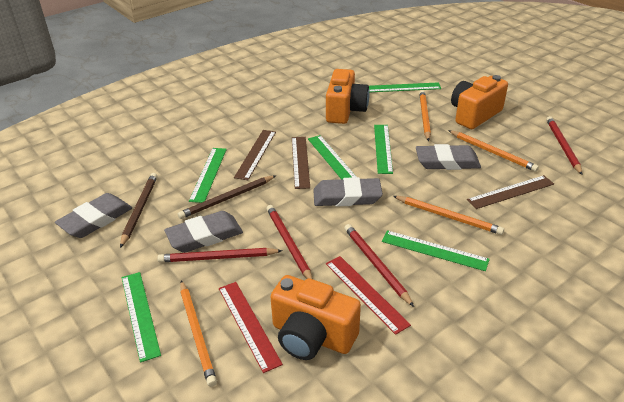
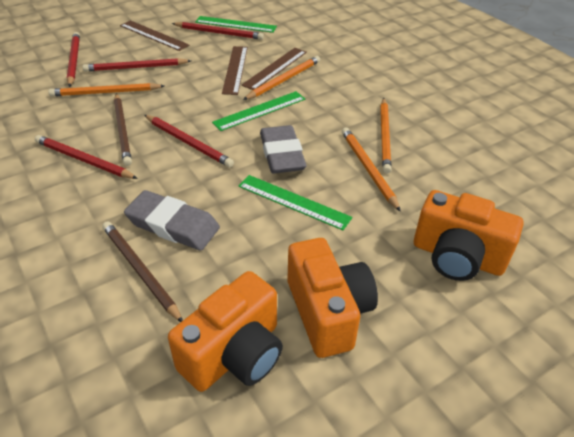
green ruler: [122,272,161,362] [189,148,227,203] [308,135,357,179] [369,82,441,92] [374,125,393,174] [382,230,490,271] = 6 -> [195,16,277,33] [212,91,305,131] [239,175,352,230] = 3
grey eraser: [55,193,132,238] [164,211,243,253] [313,177,383,207] [416,144,481,170] = 4 -> [124,190,220,251] [260,125,307,173] = 2
red pencil: [157,248,282,262] [267,205,313,279] [344,224,414,307] [546,116,582,175] = 4 -> [35,135,138,179] [67,32,80,87] [83,58,191,72] [145,115,234,168] [172,22,264,40] = 5
red ruler: [219,282,283,373] [326,256,411,335] = 2 -> none = 0

